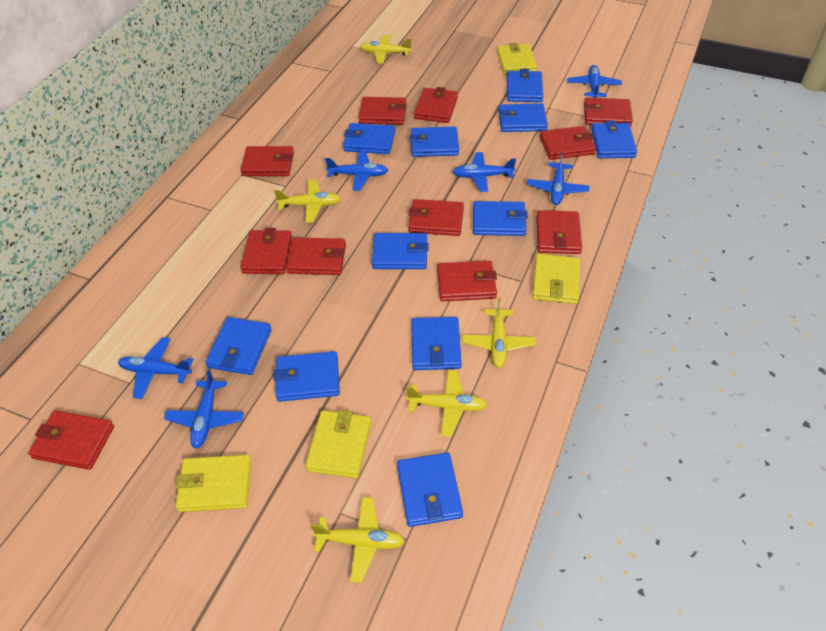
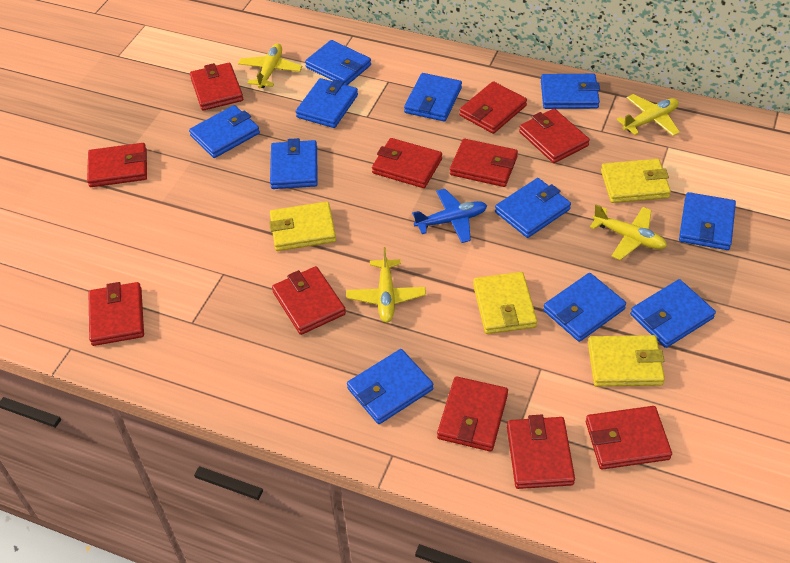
blue plane: [118,337,193,399] [164,369,244,449] [325,151,388,191] [453,152,516,192] [527,152,590,205] [567,65,622,98] = 6 -> [412,189,487,243] = 1
yellow plane: [274,180,341,223] [311,497,405,583] [360,35,412,63] [406,370,488,437] [462,298,536,368] = 5 -> [238,43,302,88] [346,247,426,323] [590,205,667,260] [617,94,680,136] = 4

